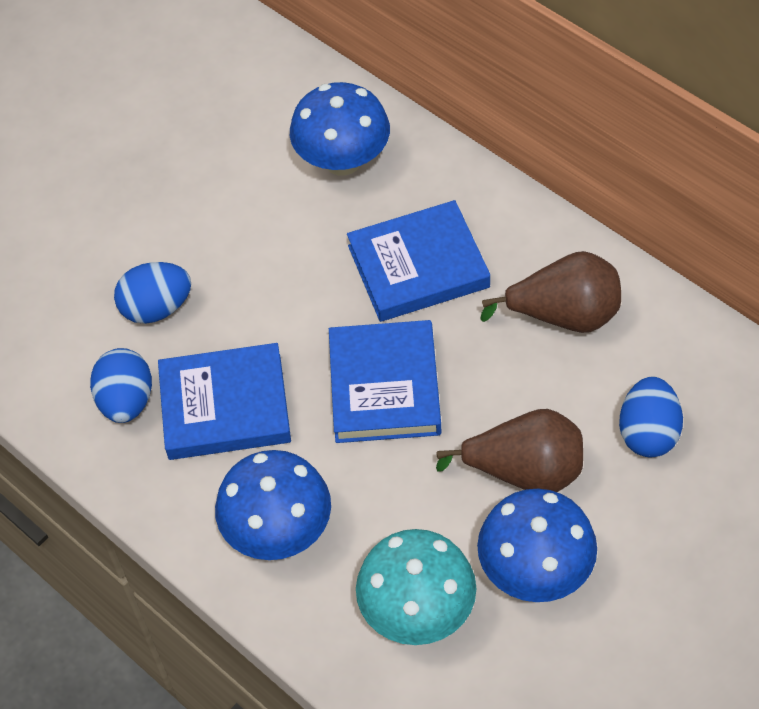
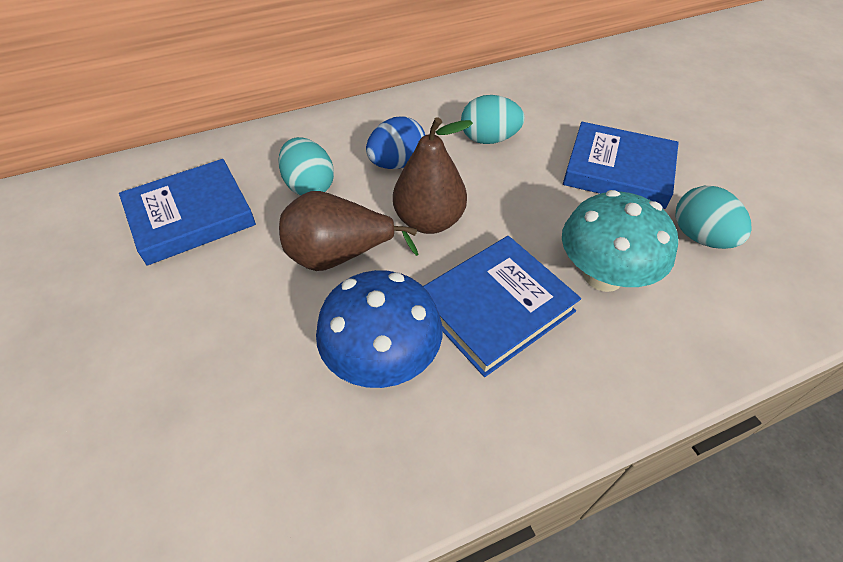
blue egg: [90,348,152,423] [114,262,191,324] [619,377,683,457] = 3 -> [366,116,425,169] = 1
blue mushroom: [215,450,331,560] [290,82,390,176] [477,488,597,602] = 3 -> [316,270,442,388] = 1
turquoise egg: none = 0 -> [279,137,334,196] [461,95,525,144] [675,186,752,249] = 3

